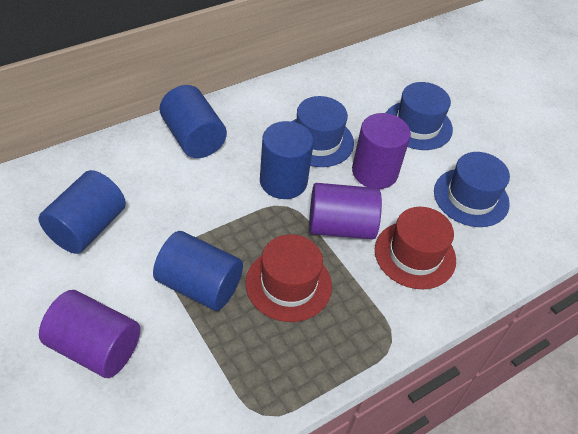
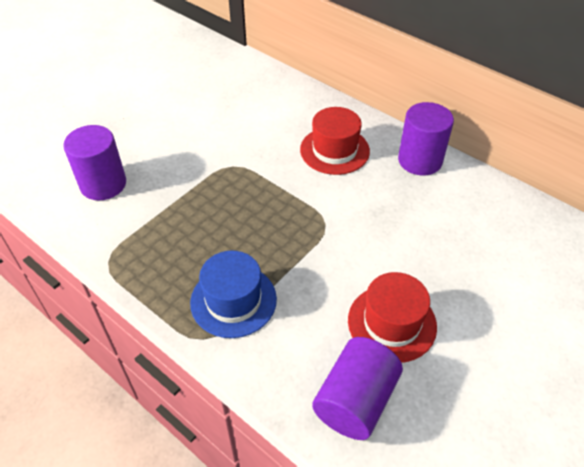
blue cylinder: [38,170,126,254] [153,231,243,311] [160,85,227,158] [260,121,314,199] = 4 -> none = 0
blue hat: [291,96,354,167] [386,82,453,150] [434,152,510,227] = 3 -> [190,251,277,338] = 1

